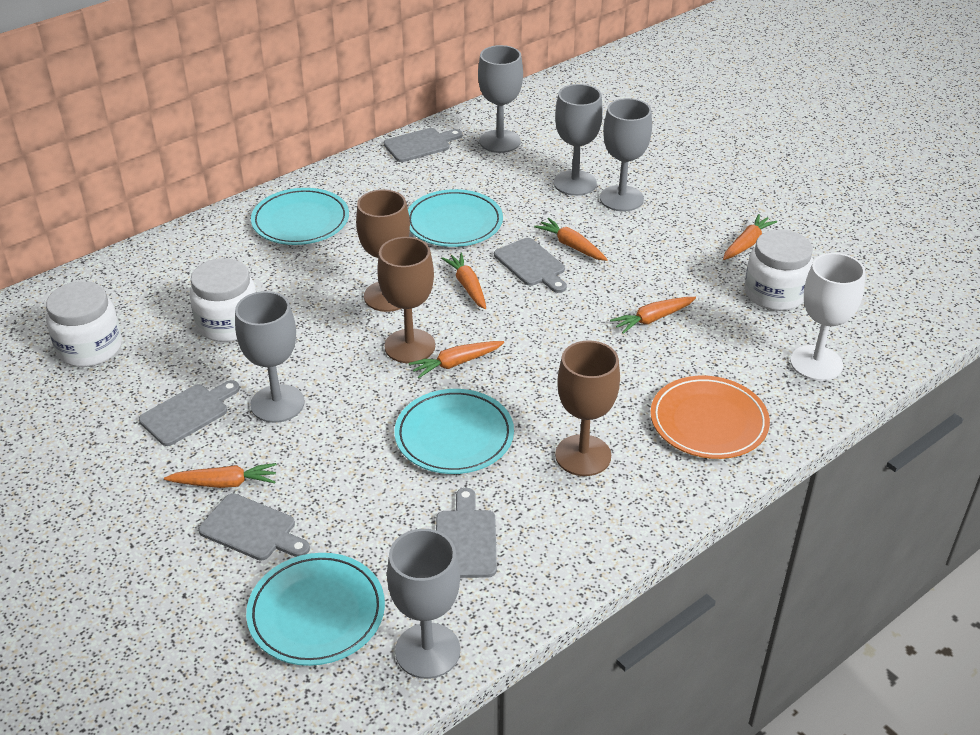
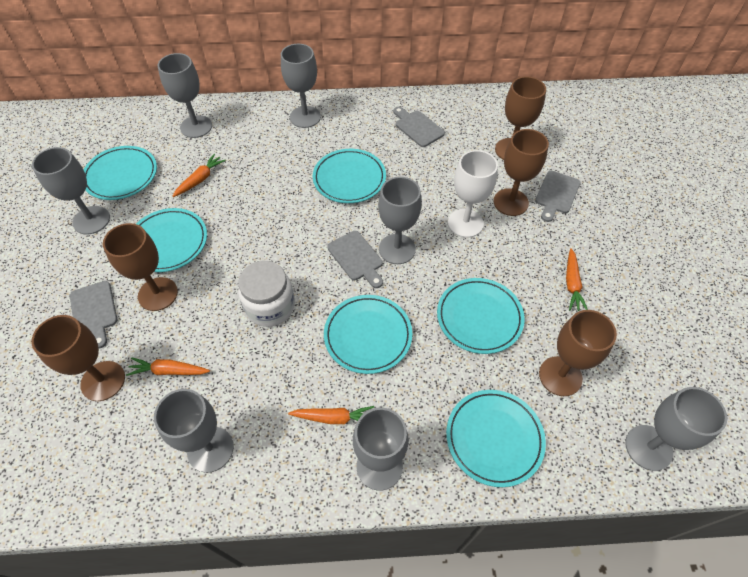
brown goblet: [356,190,410,312] [377,237,435,363] [555,340,620,476] = 3 -> [31,315,125,401] [103,223,178,311] [494,129,549,216] [495,76,546,160] [539,310,617,396] = 5
grey cutting board: [139,380,240,446] [198,493,310,561] [384,128,463,162] [436,488,497,578] [494,238,567,293] = 5 -> [70,281,117,348] [327,231,383,288] [393,107,445,147] [535,171,581,222] = 4
grey goblet: [235,291,304,423] [387,529,460,679] [478,45,523,153] [554,84,603,196] [600,98,652,211] = 5 -> [32,147,110,234] [154,389,234,473] [158,53,212,138] [281,44,321,128] [353,407,409,491] [378,177,422,264] [625,387,727,471] = 7
orange carrot: [164,463,277,488] [409,341,504,379] [441,253,486,309] [534,218,608,261] [610,297,696,334] [723,214,777,260] = 6 -> [126,357,210,376] [173,154,226,197] [288,406,374,424] [566,248,588,311] = 4
orange plate: [650,376,770,459] = 1 -> none = 0
turquoise plate: [246,553,385,666] [251,188,349,245] [394,389,514,474] [408,189,503,247] = 4 -> [84,146,157,200] [136,208,207,272] [313,149,386,203] [324,295,412,374] [437,278,525,354] [446,390,546,487] = 6
white jar: [46,281,122,367] [190,258,256,342] [745,230,813,311] = 3 -> [238,261,295,327] = 1

